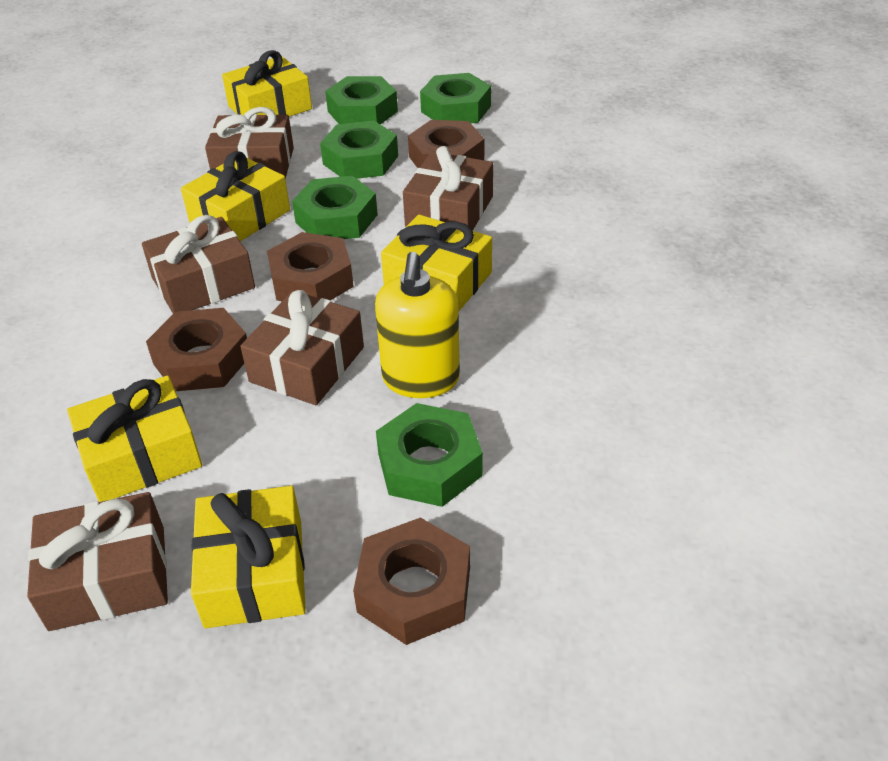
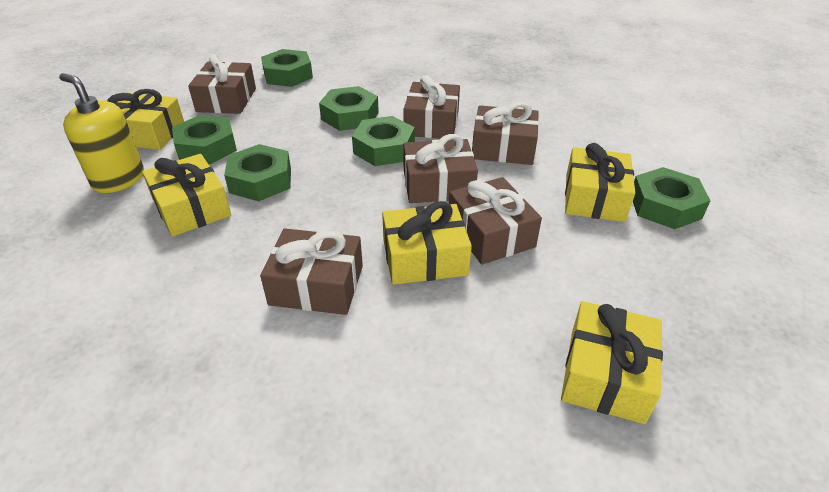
brown gift: [27,492,168,631] [142,215,255,314] [205,107,294,179] [240,290,364,405] [403,146,493,231] = 5 -> [188,54,256,114] [260,228,363,315] [403,75,460,140] [403,134,478,203] [449,177,542,264] [472,102,539,165] = 6
brown nut: [146,308,247,391] [267,232,354,301] [353,517,470,645] [408,120,485,168] = 4 -> none = 0
green nut: [292,176,378,239] [320,121,398,179] [325,76,398,125] [376,403,483,507] [420,73,491,123] = 5 -> [172,115,237,164] [224,144,291,201] [261,49,313,87] [319,86,379,131] [352,116,415,166] [633,167,710,229] = 6

